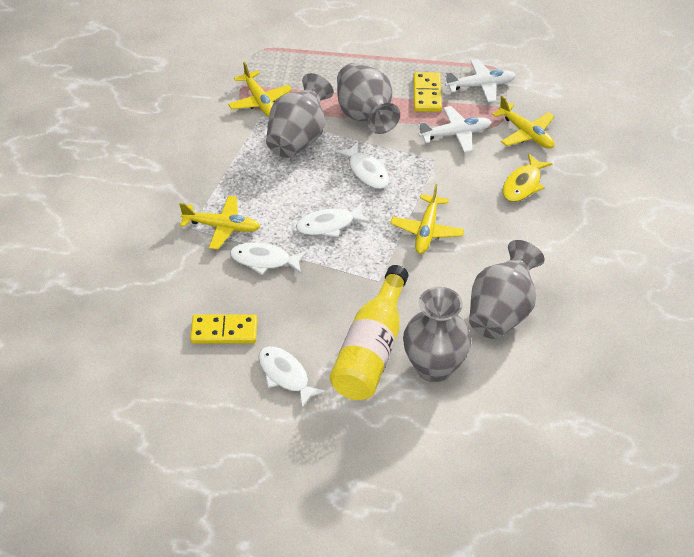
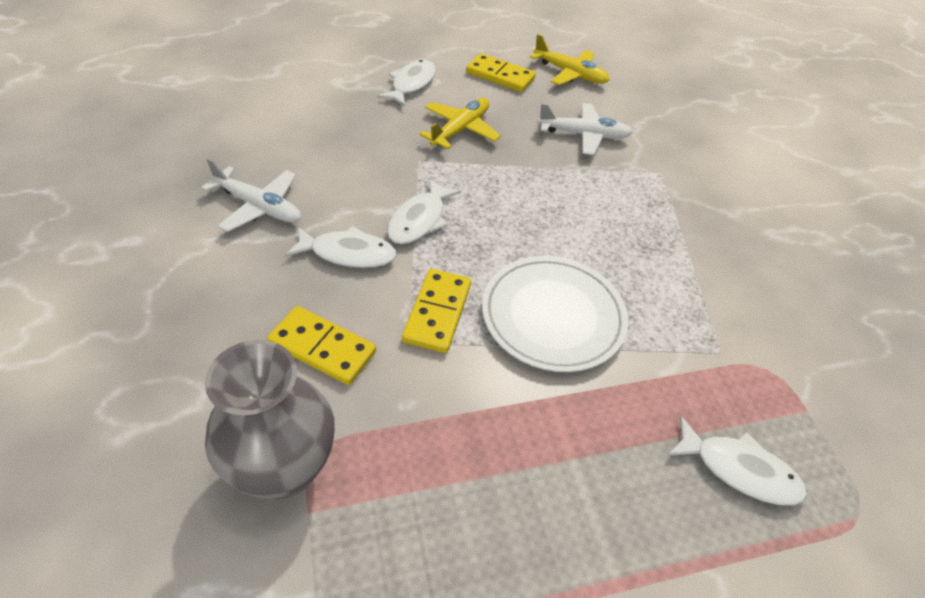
grey vase: [266,73,334,158] [337,63,400,134] [403,287,472,382] [469,240,545,339] = 4 -> [205,340,335,499] = 1
white plate: none = 0 -> [482,256,628,372] = 1
yellow bottle: [330,265,409,400] = 1 -> none = 0
yellow domino: [190,314,257,344] [413,72,442,112] = 2 -> [267,306,376,385] [402,269,471,353] [466,53,536,92] = 3
yellow fish: [503,154,553,202] = 1 -> none = 0
yellow plane: [179,196,260,250] [228,62,292,117] [390,184,464,254] [492,96,555,148] = 4 -> [419,98,501,149] [530,34,609,85] = 2

